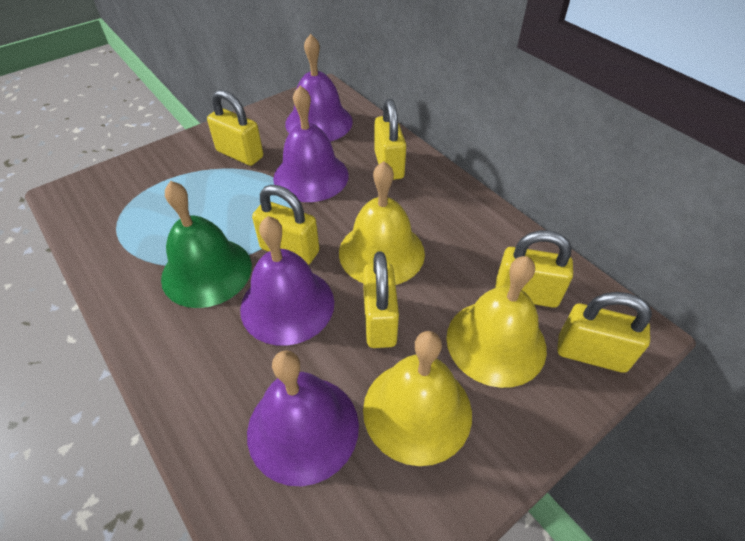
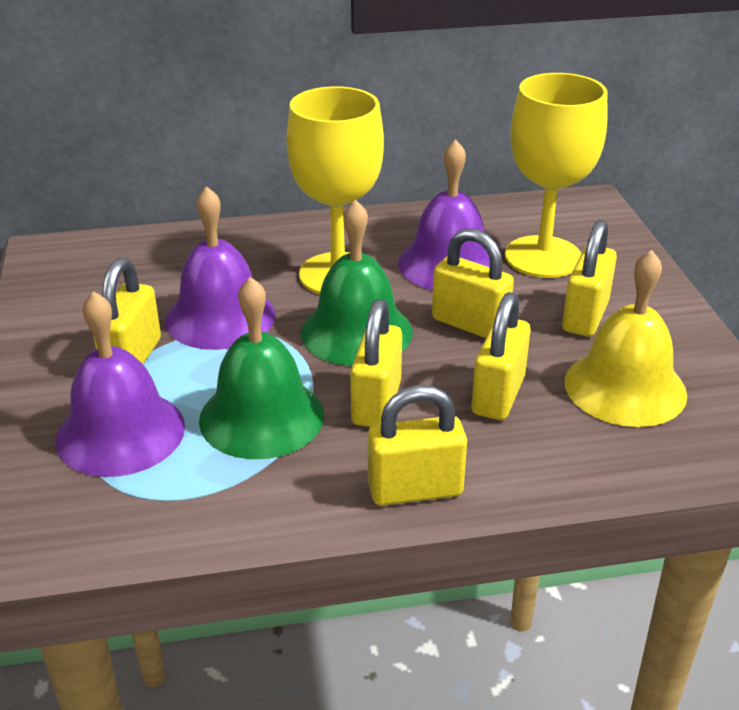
green bell: [161,181,252,308] = 1 -> [199,277,324,459] [301,199,413,366] = 2
purple bell: [240,216,334,346] [247,350,359,486] [273,85,349,202] [285,34,353,142] = 4 -> [55,291,185,477] [165,186,275,350] [398,139,490,290] = 3
yellow bell: [339,161,425,285] [363,331,472,466] [446,256,547,388] = 3 -> [565,250,687,427] = 1
yellow goblet: none = 0 -> [286,86,384,294] [505,73,608,278] = 2

